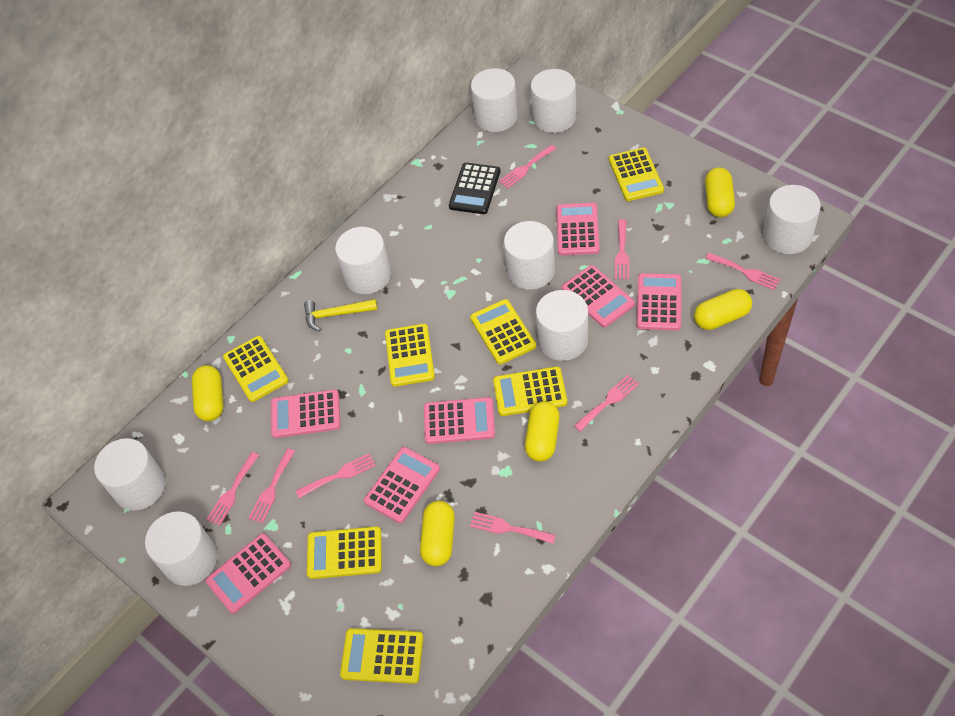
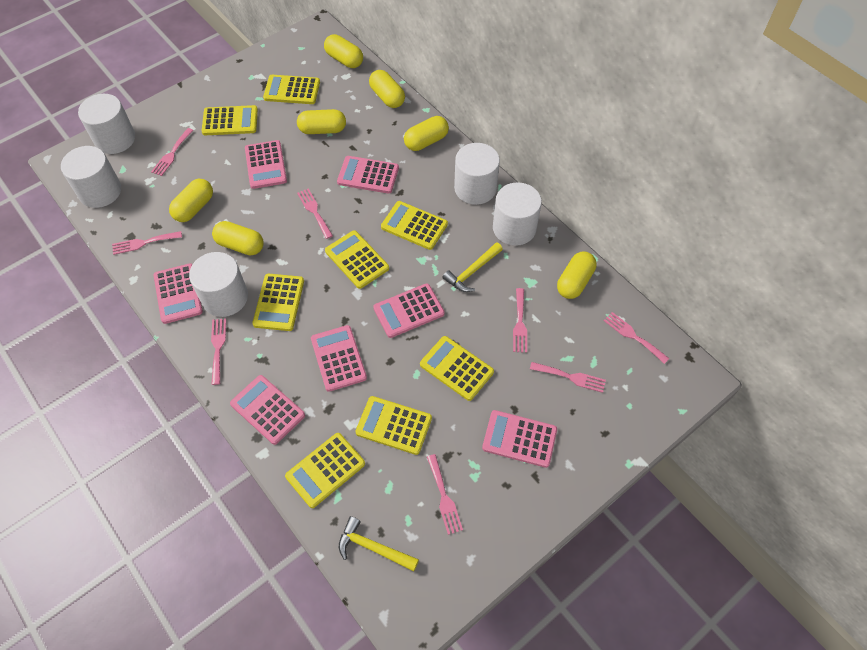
black calculator: [449,163,500,214] = 1 -> none = 0
white cylinder: [94,438,165,510] [145,511,217,586] [335,227,391,294] [471,68,518,132] [504,221,555,290] [531,69,576,133] [536,290,588,361] [763,185,821,254] = 8 -> [61,146,121,208] [78,94,135,154] [189,252,248,317] [454,143,500,205] [493,182,542,246] = 5
yellow calculator: [223,336,289,402] [307,526,382,579] [340,628,423,684] [385,324,435,387] [470,299,536,364] [493,366,567,416] [609,147,664,201] = 7 -> [202,105,258,135] [252,274,304,331] [263,75,320,104] [285,433,365,508] [325,230,389,289] [355,396,432,455] [381,201,448,250] [420,336,494,401] = 8
yellow capsule: [192,365,223,421] [420,501,455,566] [525,401,560,462] [694,289,752,330] [705,167,735,217] = 5 -> [169,179,213,222] [212,221,264,256] [297,109,346,134] [324,34,363,68] [369,70,405,108] [404,116,449,151] [557,252,597,299] = 7
yellow hammer: [304,299,377,332] = 1 -> [339,516,419,571] [442,242,503,292] = 2

